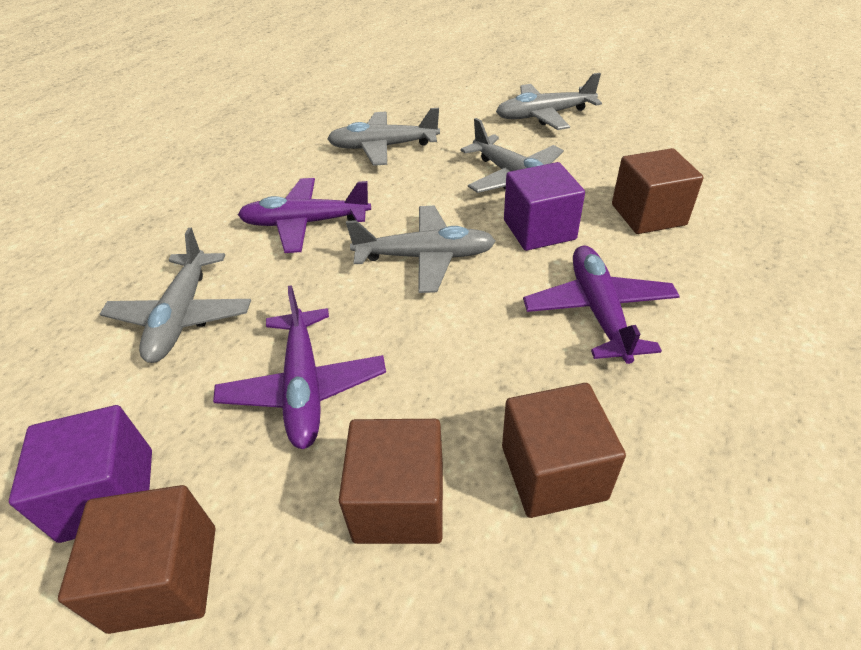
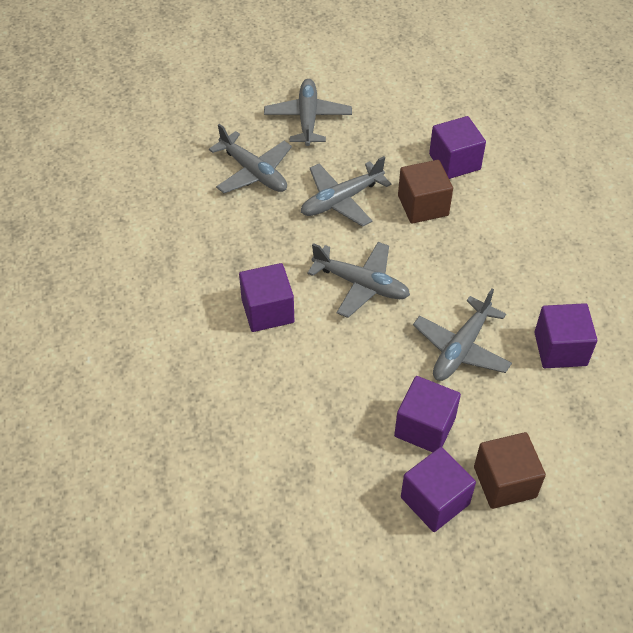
brown cube: [58,485,215,634] [339,419,443,544] [502,383,626,518] [612,148,704,234] = 4 -> [398,160,453,224] [474,432,546,509] = 2
purple cube: [9,405,152,543] [504,162,585,251] = 2 -> [239,263,294,332] [394,376,461,452] [401,447,476,532] [429,116,486,179] [534,303,597,368] = 5
purple plane: [213,285,386,449] [238,178,371,253] [523,245,680,364] = 3 -> none = 0

